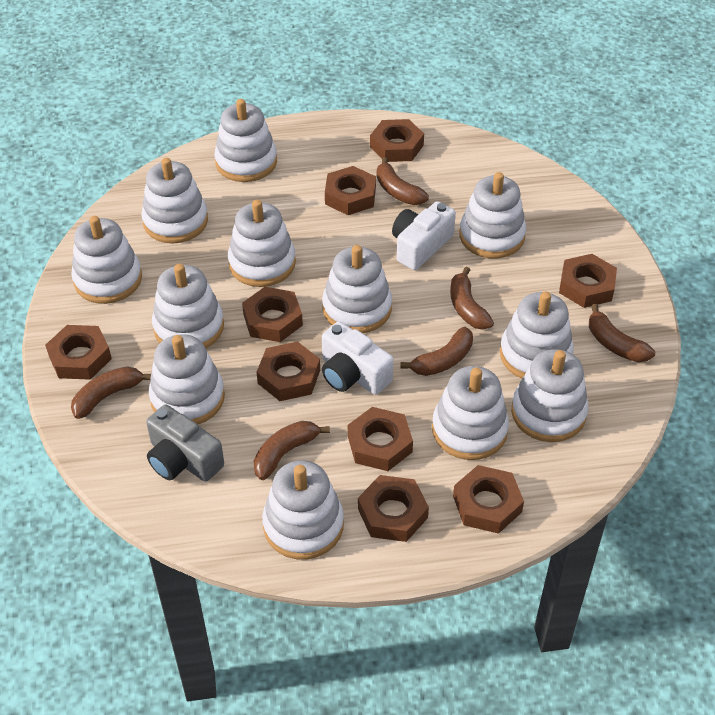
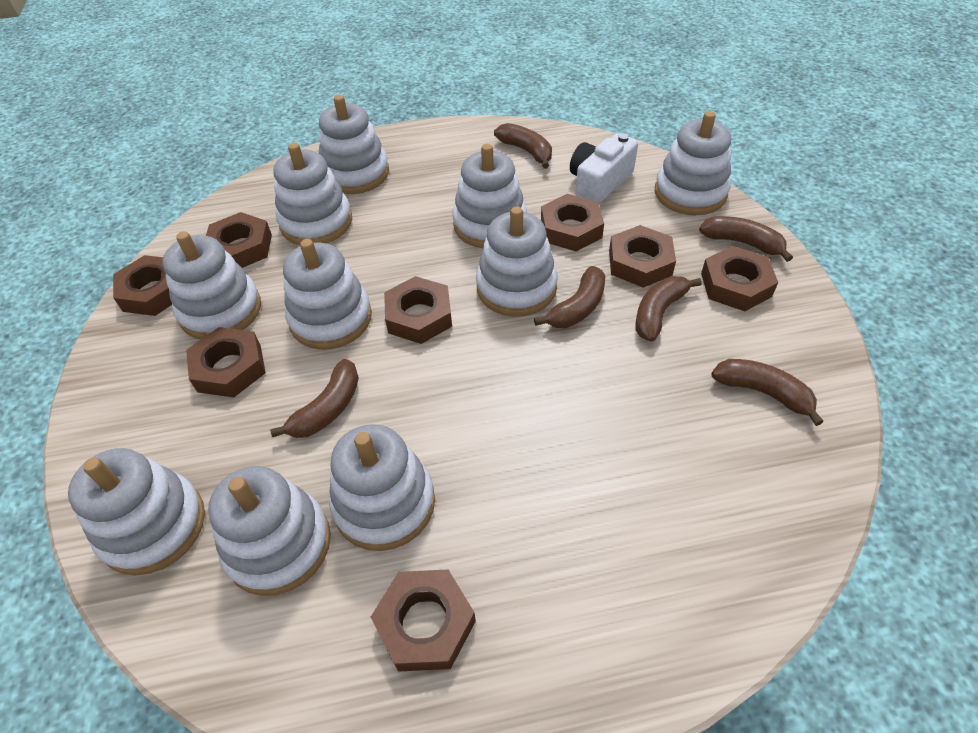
brown nut: [45,325,112,380] [242,287,303,342] [257,342,320,401] [325,166,376,215] [348,407,413,471] [358,475,429,542] [370,119,424,162] [453,465,524,534] [559,254,617,308] = 9 -> [113,255,172,316] [186,327,266,398] [206,212,272,268] [371,569,476,672] [384,276,452,344] [541,194,604,251] [609,225,676,288] [701,246,778,311] = 8
grey camera: [146,405,224,482] = 1 -> none = 0
white camera: [322,321,393,395] [392,201,456,270] = 2 -> [570,133,638,204] = 1
white stacking toy: [71,216,142,304] [141,158,208,244] [149,334,225,424] [152,264,224,348] [214,99,277,182] [228,200,296,287] [262,460,344,560] [322,245,392,333] [432,366,509,460] [459,172,526,259] [500,291,574,378] [511,349,589,442] = 12 -> [68,448,205,576] [162,231,261,340] [208,466,331,596] [273,143,352,245] [283,239,372,350] [319,95,389,194] [329,424,435,551] [452,144,527,248] [476,206,558,317] [655,111,731,215] = 10

